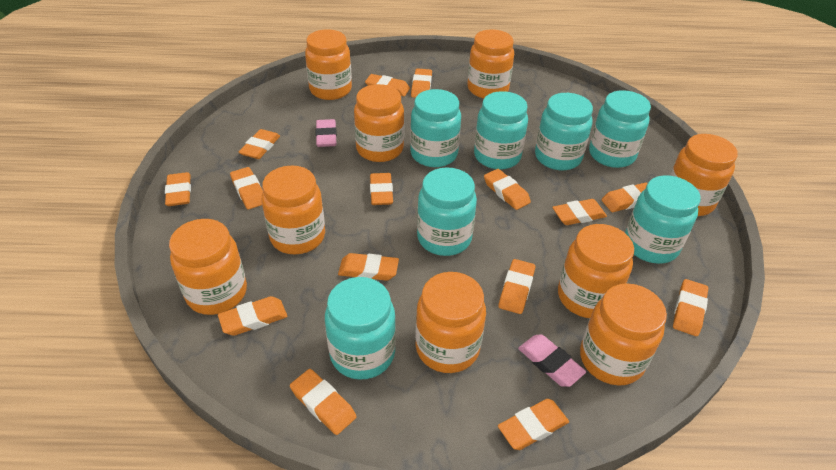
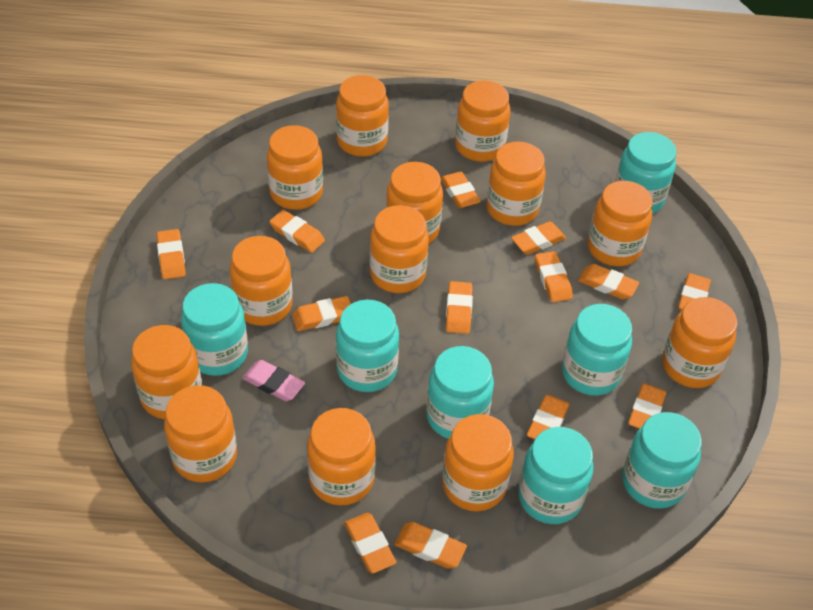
orange eraser: [165,172,191,206] [218,296,287,336] [230,167,263,209] [239,129,280,159] [290,369,357,435] [338,253,399,281] [365,74,410,96] [370,173,393,205] [411,68,432,98] [484,169,531,210] [498,399,569,450] [499,259,535,314] [552,199,607,225] [602,182,648,212] [673,279,708,336] = 15 -> [157,229,186,279] [270,210,325,253] [292,296,351,331] [344,513,397,574] [394,522,467,569] [441,172,481,208] [446,281,473,334] [511,221,566,255] [527,395,570,439] [535,251,573,302] [578,264,639,300] [628,383,666,429] [678,273,711,310] = 13
orange jar: [169,219,247,315] [261,166,325,254] [305,29,352,100] [354,84,404,162] [415,272,486,373] [467,29,514,98] [558,224,634,318] [580,283,667,386] [670,134,738,216] = 9 -> [131,325,202,419] [164,385,237,483] [230,236,293,326] [267,125,323,210] [307,408,376,506] [336,75,389,157] [369,205,429,293] [386,162,443,244] [442,414,514,511] [455,80,511,162] [486,142,546,226] [588,181,653,266] [662,297,737,388] = 13
pink eraser: [316,119,337,147] [518,334,586,387] = 2 -> [242,360,305,401] = 1

